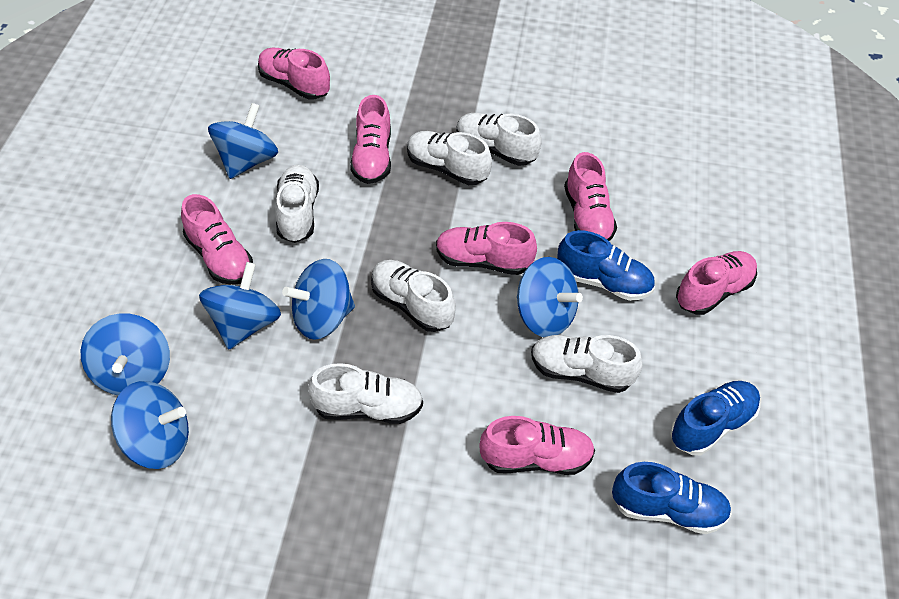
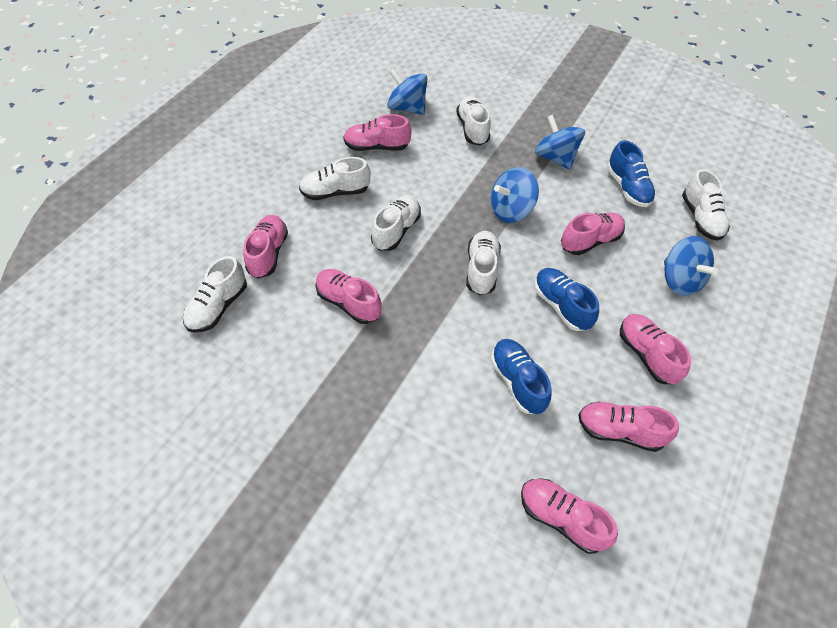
blue spinning top: [81,313,170,395] [111,381,189,469] [199,262,281,349] [208,103,278,179] [282,259,355,340] [517,257,583,337] = 6 -> [387,68,427,115] [490,167,539,223] [535,114,585,169] [664,236,718,296] = 4

